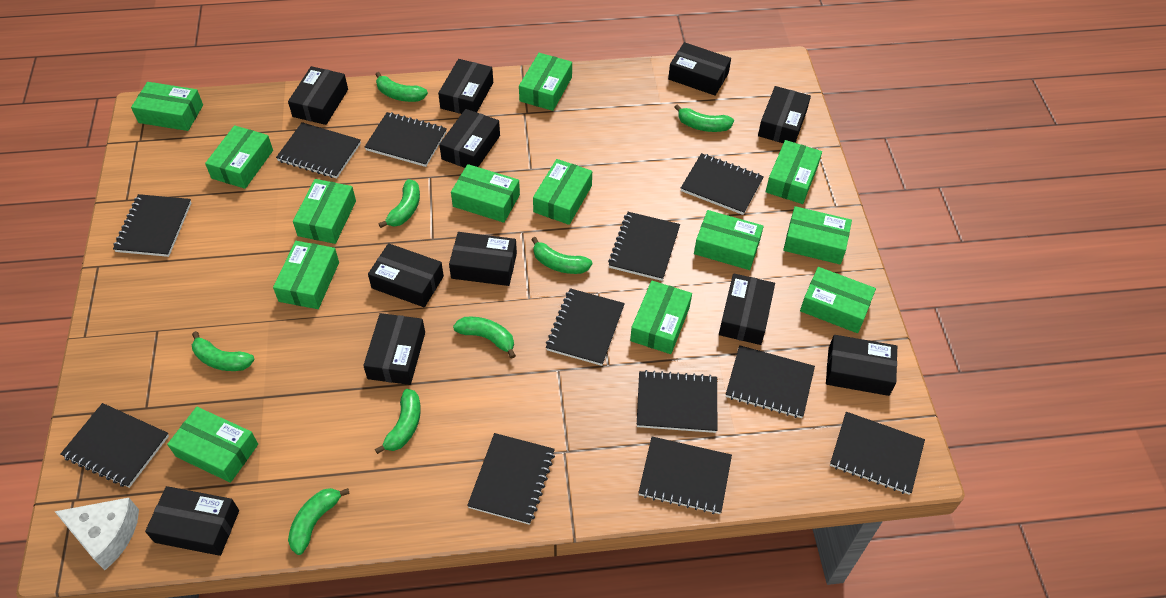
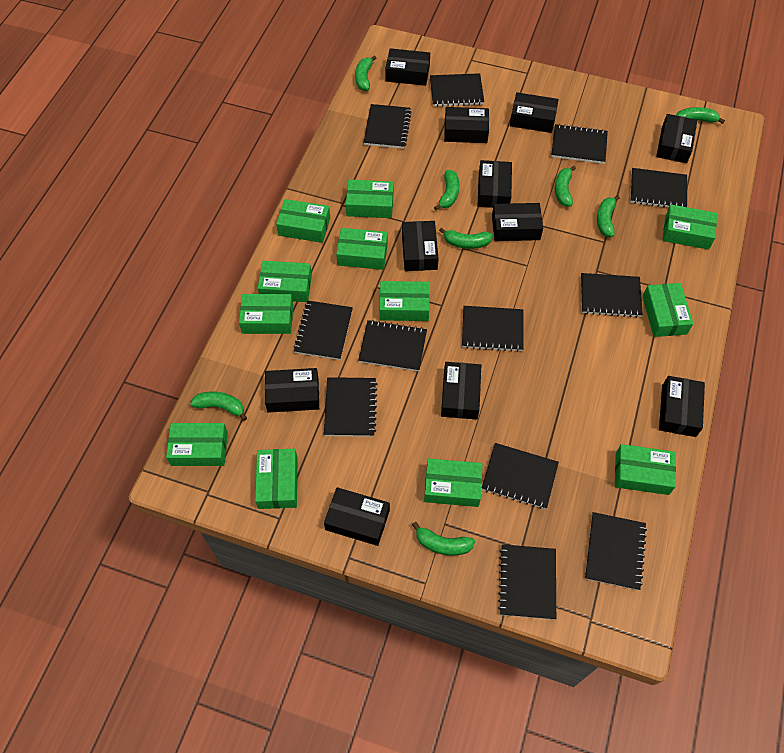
green box: [131,82,203,131] [167,407,258,483] [205,125,273,189] [273,241,339,309] [293,179,356,244] [451,164,520,223] [519,53,572,111] [533,159,592,225] [630,281,692,354] [694,210,764,270] [766,140,822,204] [783,206,852,264] [800,267,876,333] = 13 -> [166,423,228,466] [239,294,293,334] [255,449,297,509] [258,261,312,302] [276,199,330,243] [336,228,388,270] [346,180,394,218] [380,281,430,321] [424,458,482,507] [615,444,676,495] [642,283,693,337] [663,205,717,250] = 12
white cheese: [54,498,139,570] = 1 -> none = 0

